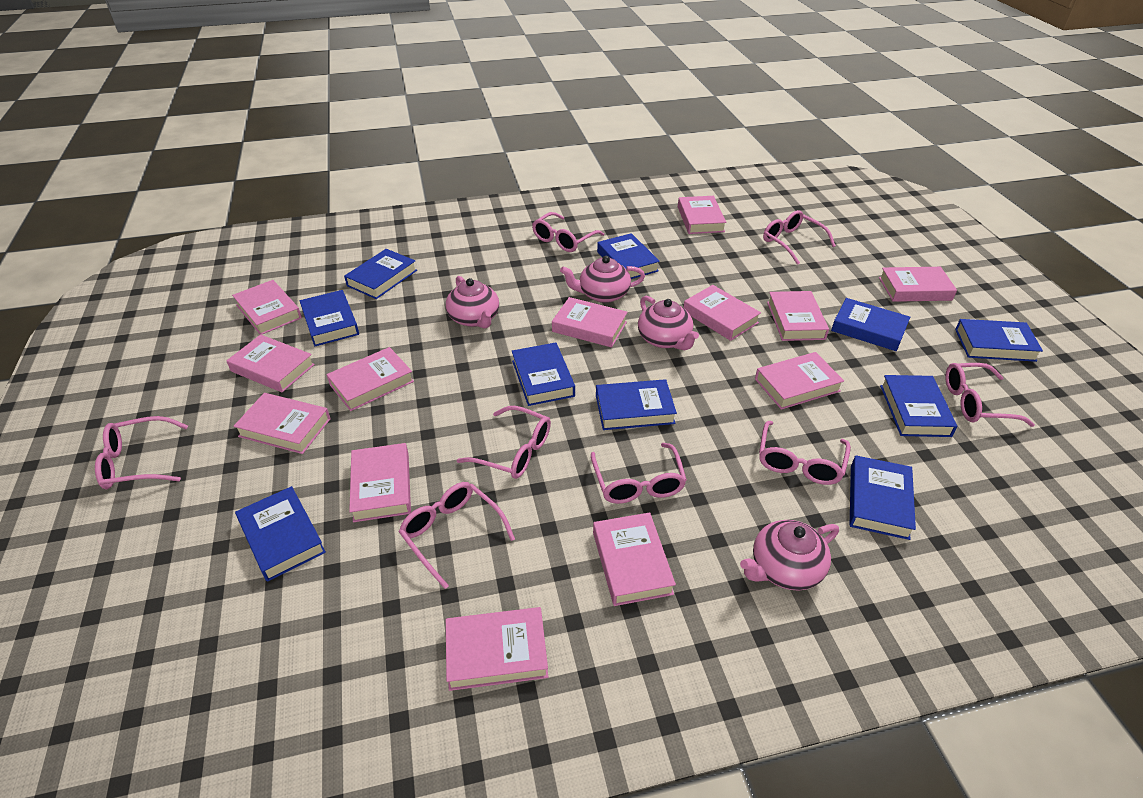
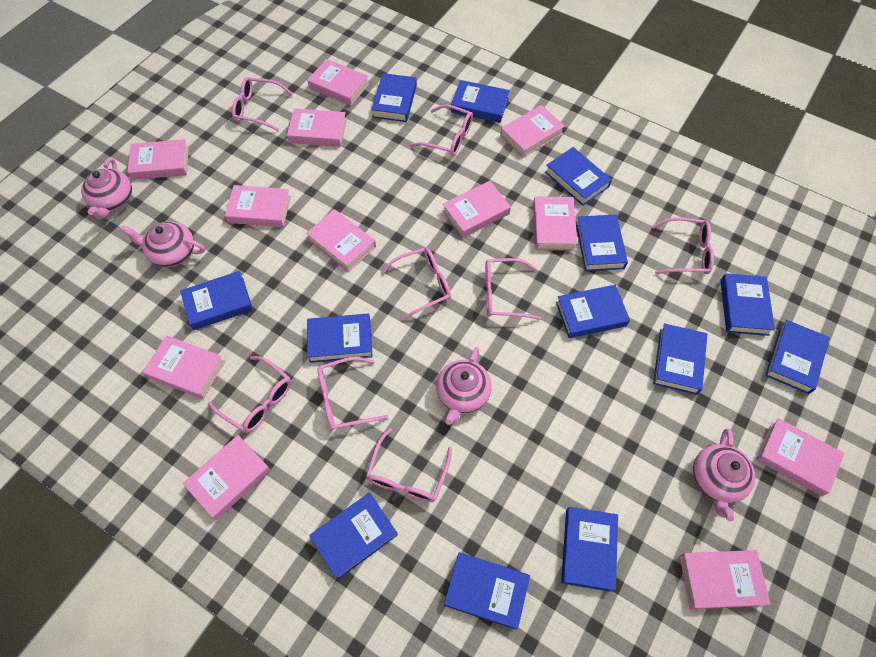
blue book: [235,486,326,582] [300,290,359,346] [344,249,417,299] [512,343,575,406] [596,379,677,430] [597,233,660,279] [831,298,910,351] [850,455,916,540] [880,375,958,437] [955,319,1043,362] = 10 -> [180,271,253,330] [307,314,373,363] [309,493,398,580] [371,73,417,122] [444,552,530,630] [451,80,510,123] [545,147,612,206] [556,285,630,338] [561,507,618,592] [576,214,628,271] [653,323,708,395] [720,273,775,336] [765,320,830,394] = 13
pink book: [226,334,315,392] [232,280,302,335] [233,393,331,454] [326,347,414,411] [349,443,411,522] [446,607,548,691] [552,297,628,348] [593,512,676,606] [678,196,727,234] [683,285,761,341] [755,352,844,410] [767,291,829,341] [879,267,957,302] = 13 -> [127,139,189,180] [143,335,225,399] [183,435,271,520] [225,185,291,227] [287,108,347,147] [306,209,376,272] [307,59,369,106] [443,181,511,238] [500,105,565,158] [533,196,578,251] [680,550,771,609] [756,418,844,496] = 12

